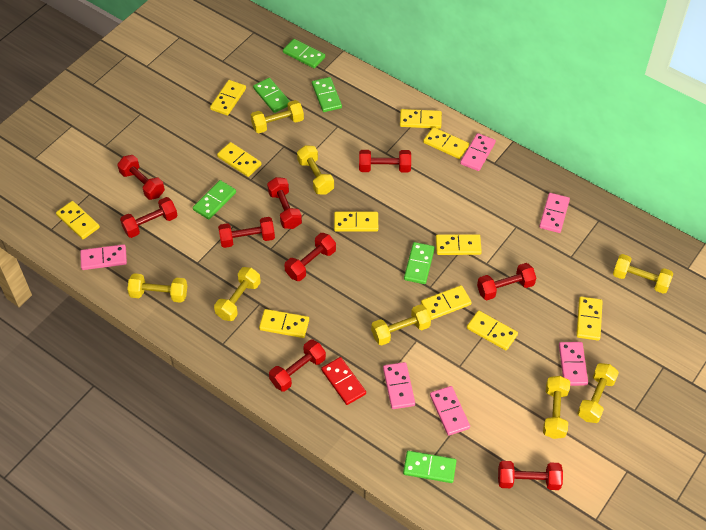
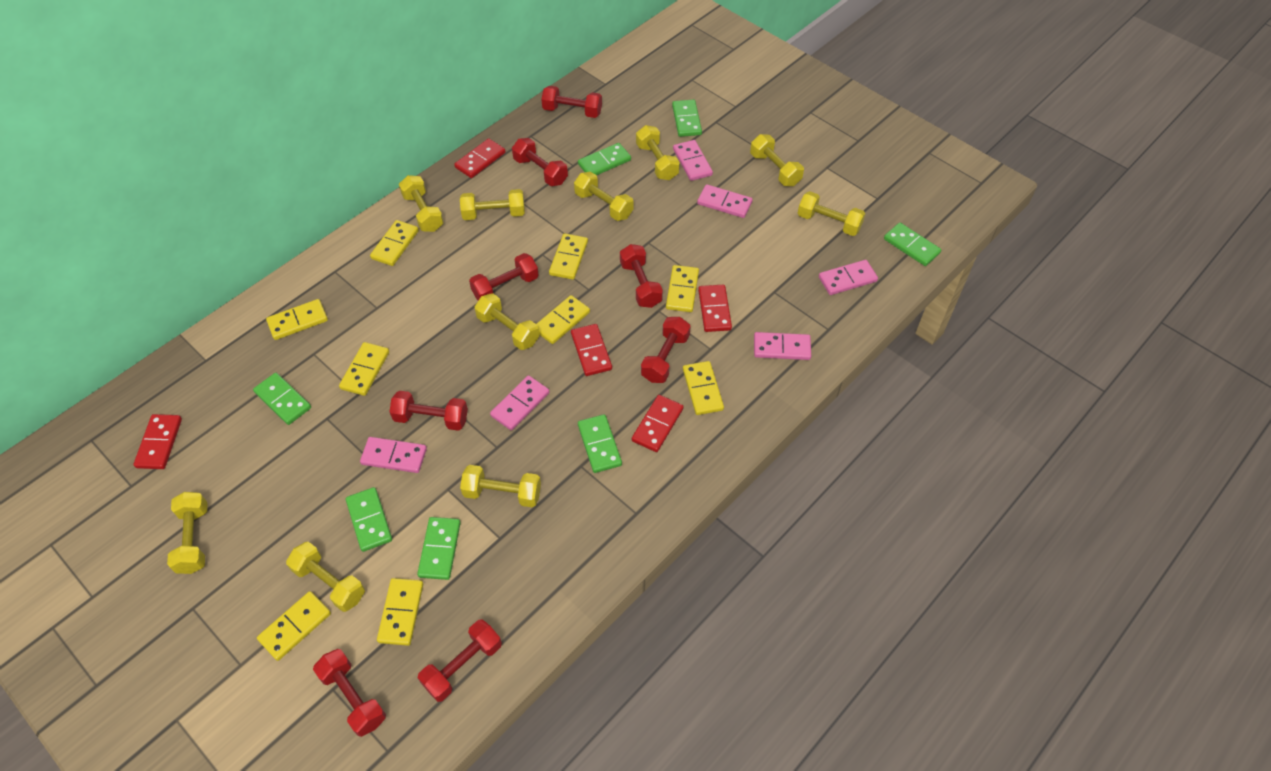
green domino: [193,180,236,219] [253,78,290,113] [283,39,325,68] [312,77,342,112] [403,451,457,483] [404,242,435,284] = 6 -> [253,373,311,425] [346,487,392,552] [417,517,461,580] [578,143,631,175] [578,414,622,473] [672,100,702,137] [884,223,941,266] = 7
red domino: [321,357,366,405] = 1 -> [133,414,182,469] [454,138,506,178] [571,324,612,376] [632,395,684,452] [698,285,732,332] = 5
red dumbbell: [117,155,165,200] [120,197,178,238] [218,217,275,248] [267,177,302,229] [269,340,326,392] [284,233,336,281] [359,150,411,173] [477,263,536,300] [498,461,563,490] = 9 -> [313,649,386,737] [389,391,468,431] [418,619,502,702] [469,253,539,301] [512,138,568,186] [541,86,602,118] [620,244,663,308] [641,317,691,383] = 8
yellow domino: [56,201,100,239] [210,80,246,116] [217,142,262,177] [259,309,309,338] [334,212,378,232] [400,109,442,129] [421,285,472,320] [423,127,469,159] [436,234,482,255] [467,310,518,350] [576,297,603,341] = 11 -> [257,591,331,661] [266,299,328,340] [339,342,389,396] [370,220,419,266] [377,578,423,646] [536,295,590,344] [549,233,588,280] [666,265,699,312] [683,361,724,415] = 9
yellow dumbbell: [127,273,187,303] [214,267,261,321] [251,100,304,133] [297,145,334,195] [371,304,431,346] [543,376,570,439] [577,363,619,423] [613,254,674,294] = 8 -> [167,492,208,574] [286,542,365,612] [399,175,444,232] [460,189,525,220] [460,465,541,507] [474,293,539,350] [574,172,633,221] [636,125,680,180] [750,134,804,186] [798,191,865,236] = 10

